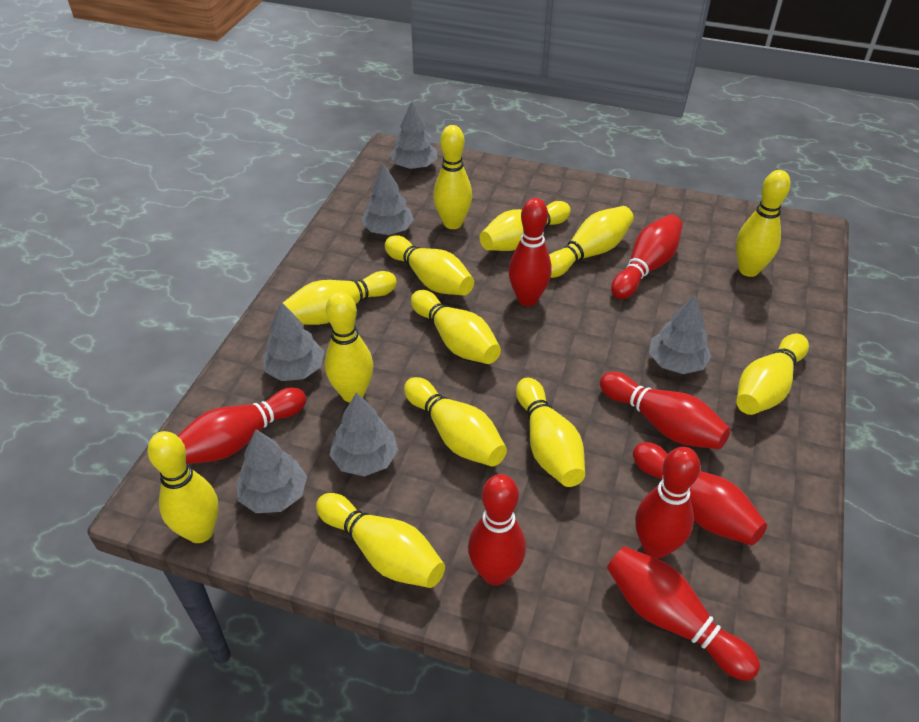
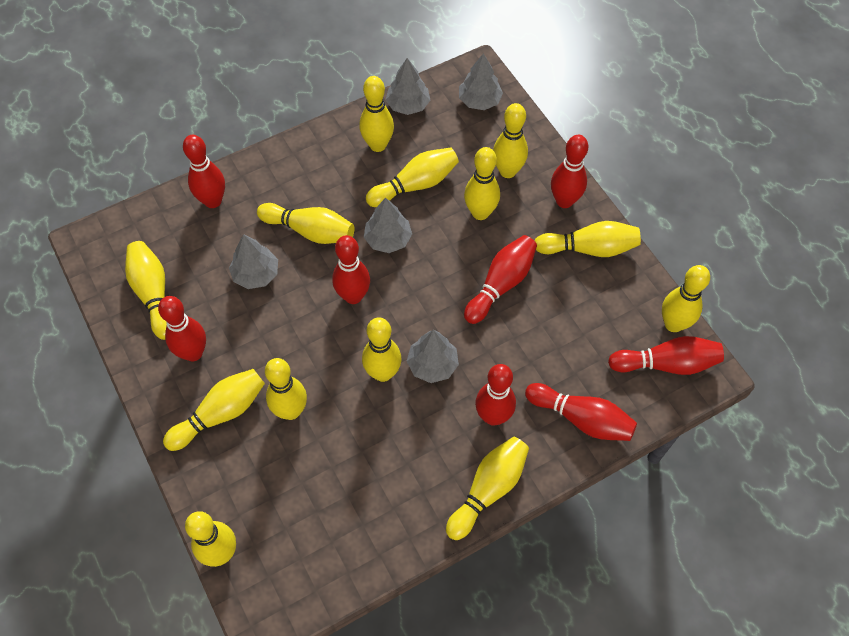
grey tree: [236,429,307,513] [262,302,324,381] [330,392,398,476] [361,163,414,235] [390,101,437,169] [649,295,712,374] = 6 -> [229,234,278,289] [364,198,412,253] [386,58,430,115] [407,330,459,383] [459,53,503,110] = 5

